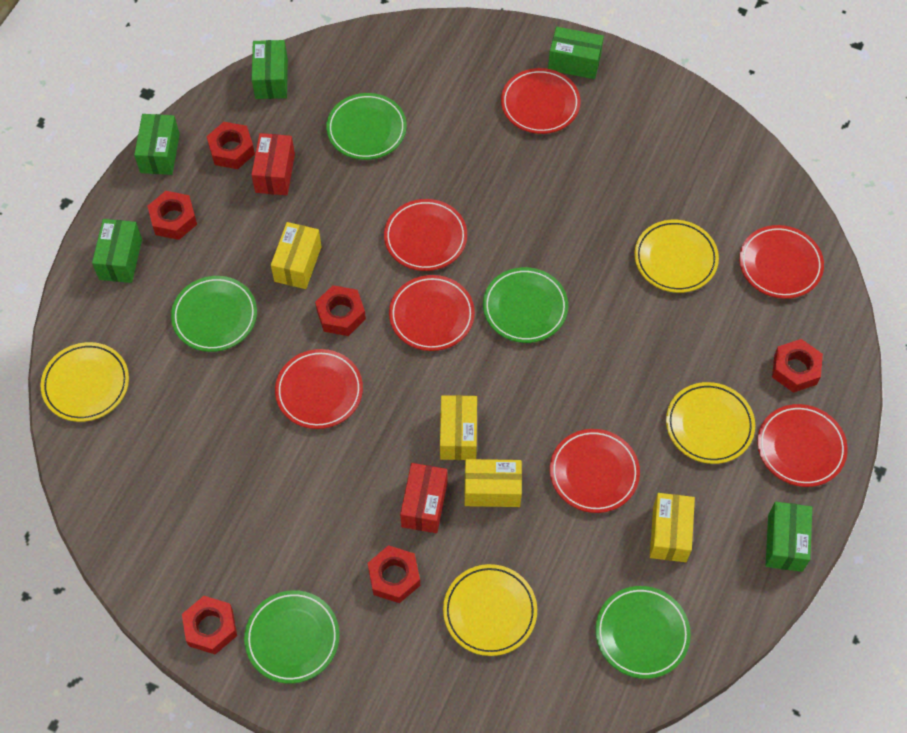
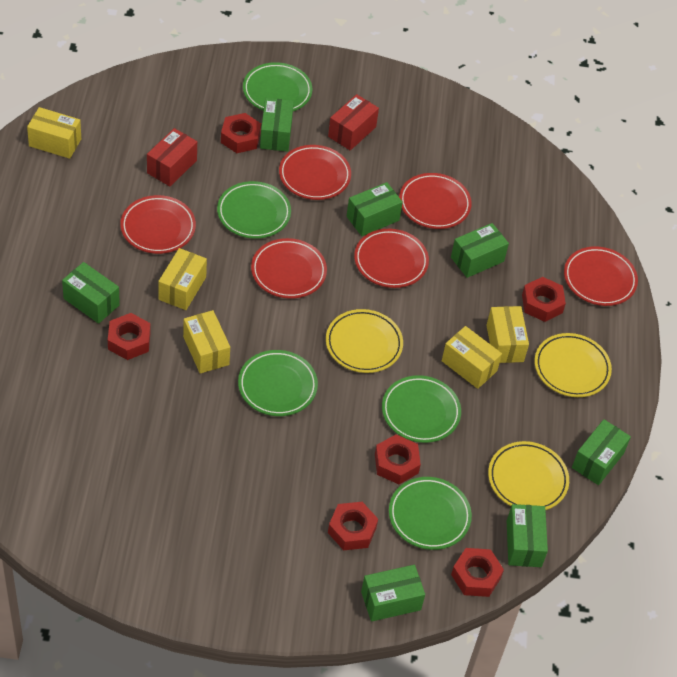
green box: [92,219,142,283] [134,114,180,175] [252,40,288,99] [548,27,604,79] [765,502,812,572] = 5 -> [62,262,120,324] [260,98,294,152] [347,182,403,236] [361,565,425,622] [451,223,509,278] [507,504,548,567] [572,419,631,485] = 7
red plate: [275,349,363,429] [384,199,467,271] [389,275,475,351] [501,68,580,134] [550,429,640,513] [739,225,824,299] [757,404,848,487] = 7 -> [120,195,196,254] [251,238,327,299] [279,145,351,200] [354,229,429,288] [399,173,472,229] [564,246,638,306] = 6
yellow box: [271,222,322,289] [440,395,477,460] [464,459,522,507] [650,493,695,562] = 4 -> [27,107,81,159] [158,248,207,310] [183,310,230,374] [442,326,502,389] [486,306,529,363] = 5
yellow plate: [41,342,129,422] [443,564,537,656] [634,220,719,293] [666,382,755,464] = 4 -> [326,309,403,373] [488,441,569,510] [534,333,612,397] = 3

